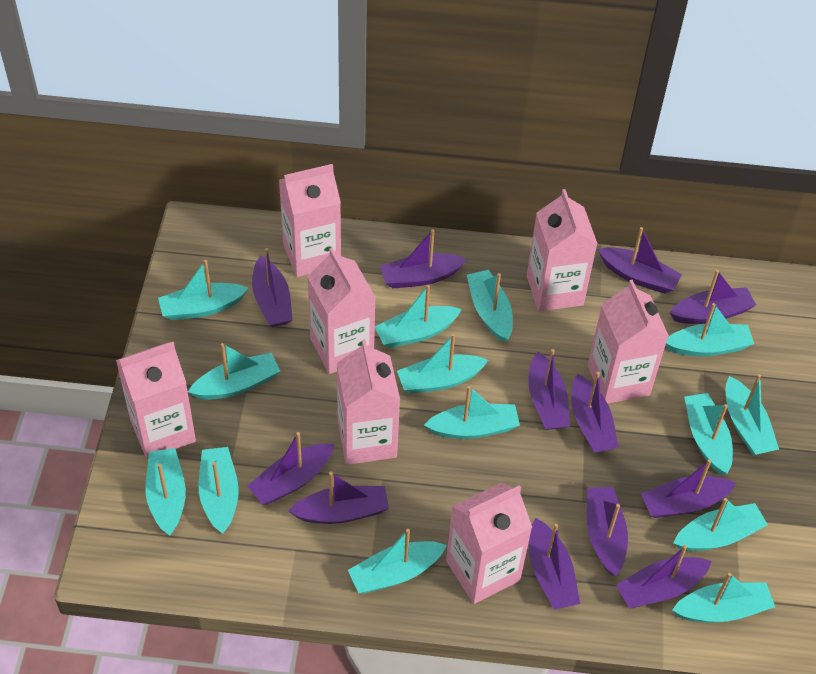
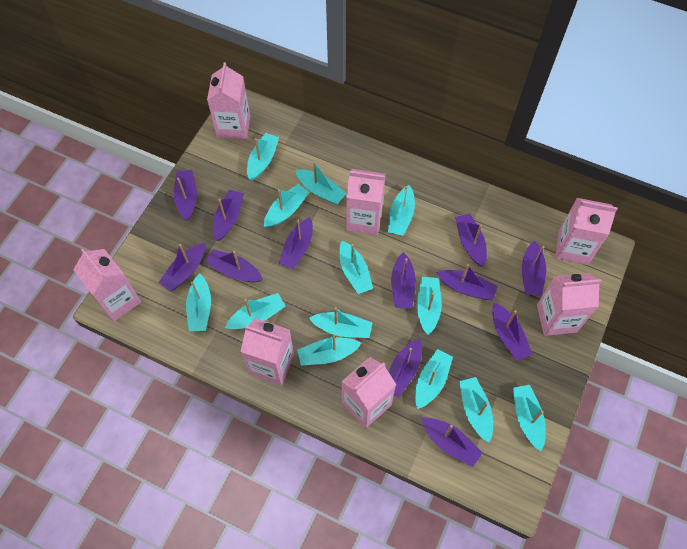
turquoise boat: [145,448,186,536] [158,260,249,321] [188,343,280,400] [199,447,239,534] [348,529,446,593] [375,285,462,348] [397,334,488,394] [424,386,520,439] [467,270,513,342] [666,303,754,357] [672,572,775,623] [673,498,768,551] [684,393,733,475] [726,374,779,455] = 14 -> [186,274,211,331] [225,293,285,329] [247,133,279,181] [264,184,309,228] [296,162,347,205] [297,334,361,366] [309,307,373,338] [339,241,373,294] [388,185,415,236] [415,349,453,409] [417,277,442,335] [459,377,493,443] [513,385,546,451] = 13

